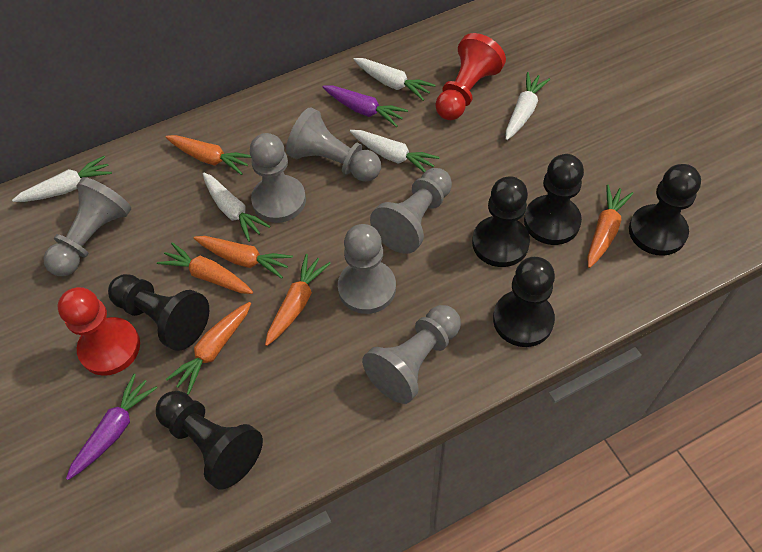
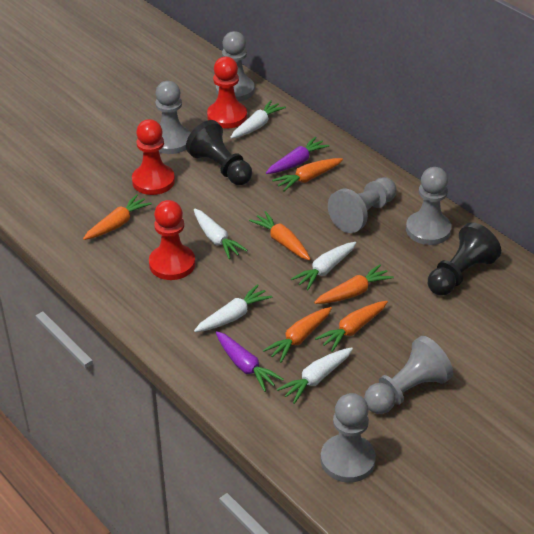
black pawn: [108,274,209,351] [156,391,263,489] [472,176,530,267] [493,257,555,347] [524,154,584,245] [629,164,701,256] = 6 -> [186,120,252,185] [428,222,501,296] = 2
red pawn: [58,287,140,376] [435,33,506,120] = 2 -> [132,119,175,195] [149,200,195,280] [207,57,247,129] = 3

